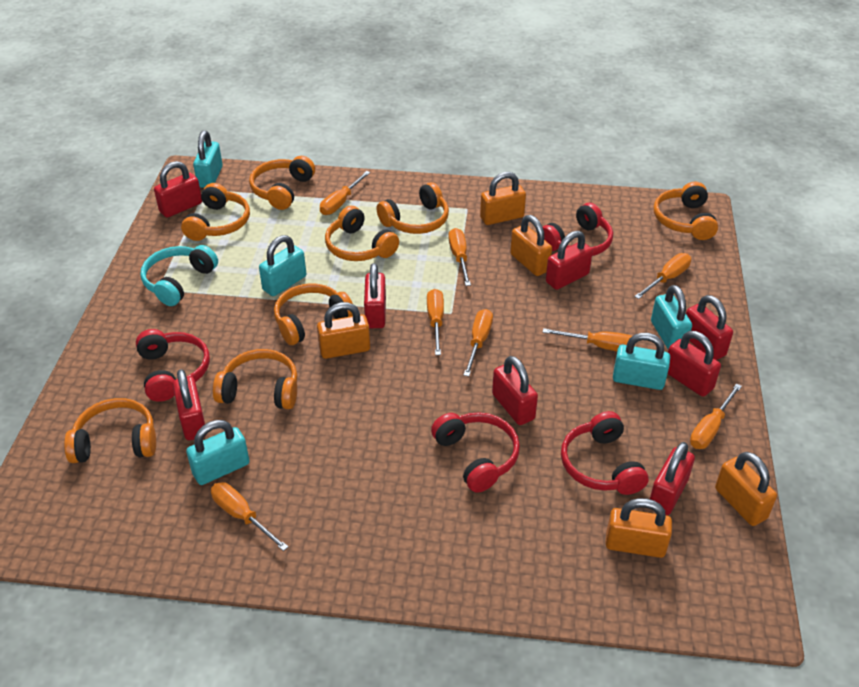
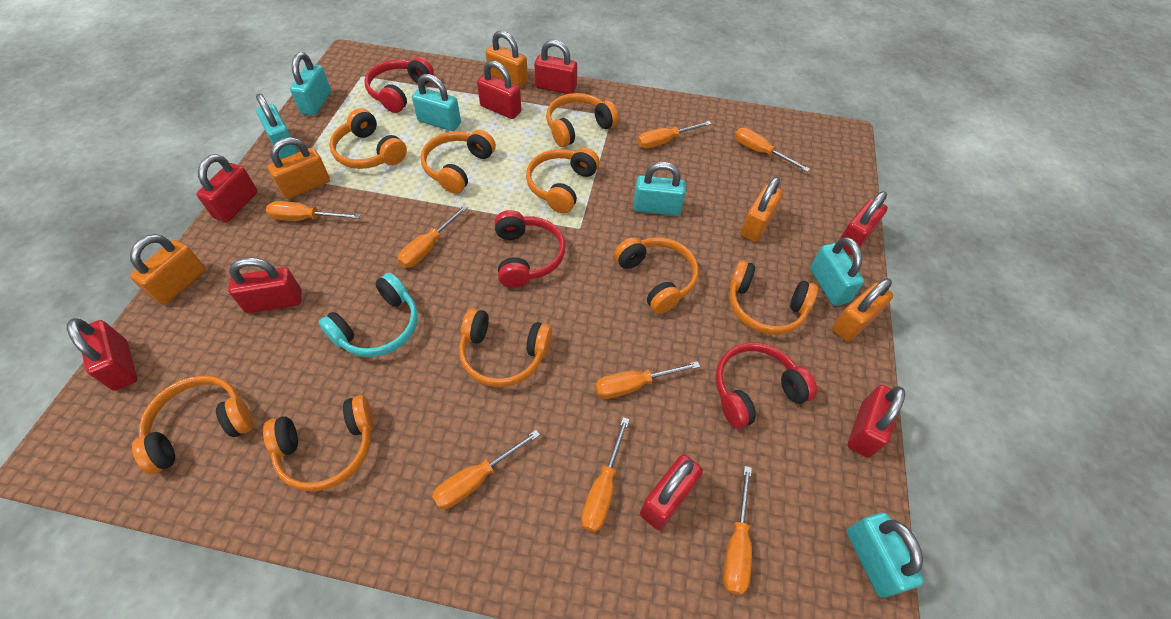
orange headphones: [64,398,156,463] [181,183,250,241] [213,349,297,409] [249,156,315,210] [274,283,353,345] [325,206,399,261] [376,182,449,234] [654,182,718,240] = 8 -> [132,375,254,474] [263,395,374,492] [329,108,407,169] [421,130,496,194] [459,308,552,387] [526,147,600,213] [546,93,619,147] [614,237,699,314] [729,260,818,335] = 9
red headphones: [136,329,210,402] [431,412,520,493] [543,203,613,256] [561,411,649,495] = 4 -> [365,57,434,113] [494,210,565,288] [715,343,817,429] = 3
turquoise padlock: [186,420,250,485] [193,131,223,188] [259,235,306,296] [613,333,670,390] [651,285,692,349] = 5 -> [256,93,297,158] [290,52,331,116] [412,74,461,131] [633,162,686,216] [810,237,864,306] [847,513,924,598] = 6

